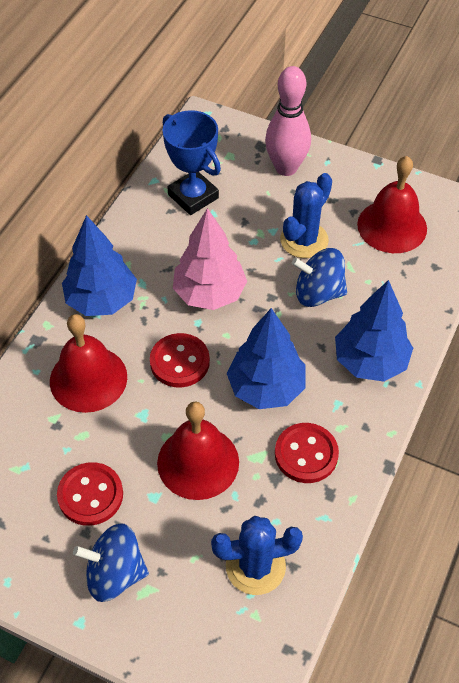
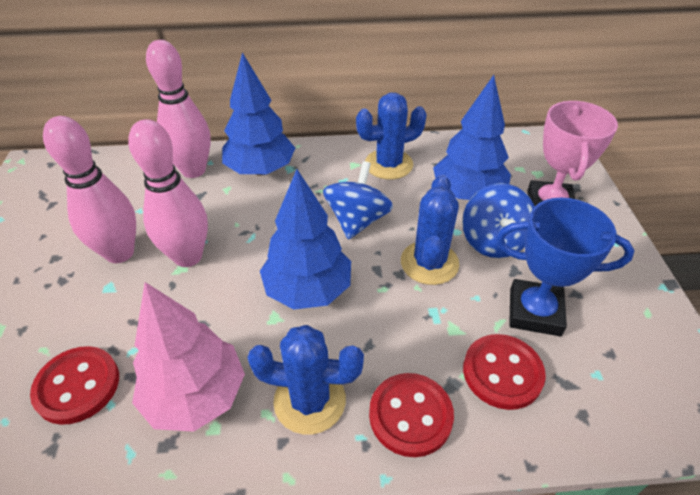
blue cactus: [211,516,303,595] [280,173,332,258] = 2 -> [247,325,364,434] [356,93,427,180] [401,175,459,285] = 3
pink bowling pin: [265,66,311,176] = 1 -> [43,116,136,263] [128,119,208,267] [146,40,211,178] = 3
pink trophy: none = 0 -> [527,101,618,206] = 1
red bell: [50,314,127,413] [157,402,239,500] [357,156,427,253] = 3 -> none = 0

